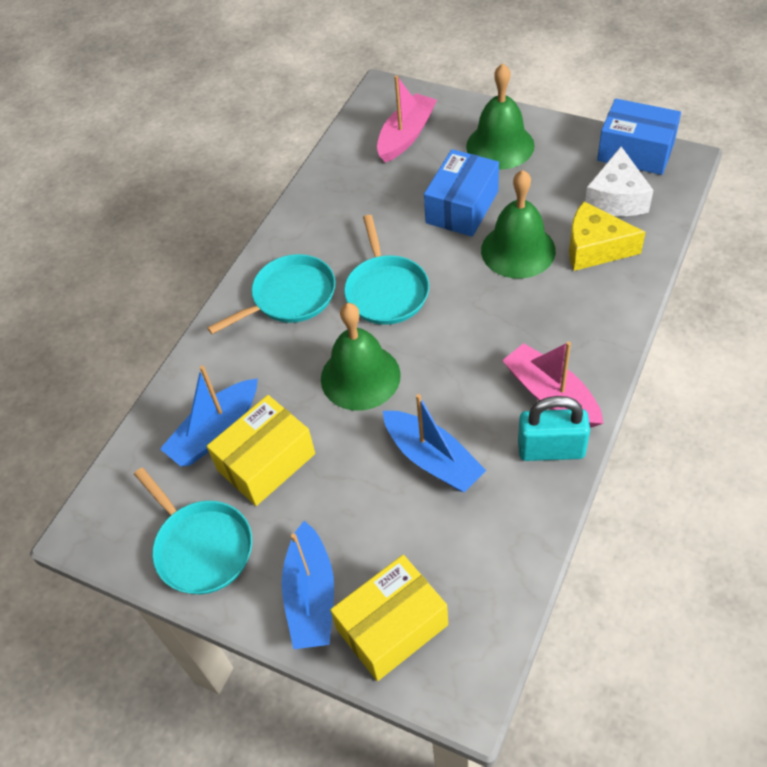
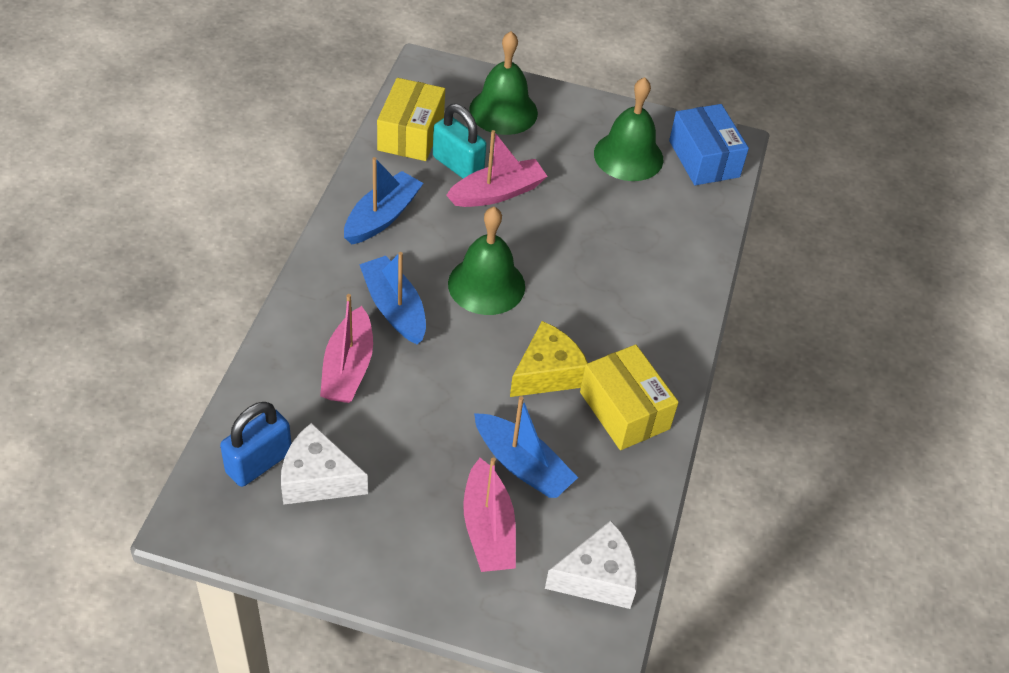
blue box: [424,149,499,237] [597,99,681,175] = 2 -> [669,104,749,185] = 1
blue padlock: none = 0 -> [220,402,292,487] = 1
pink boat: [377,75,437,163] [502,341,604,428] = 2 -> [320,294,373,403] [446,130,548,207] [463,458,516,572] = 3
turquoise pan: [134,468,252,594] [207,254,335,334] [344,215,429,325] = 3 -> none = 0
white cheese: [585,147,653,216] = 1 -> [281,423,368,505] [545,520,637,609] = 2

